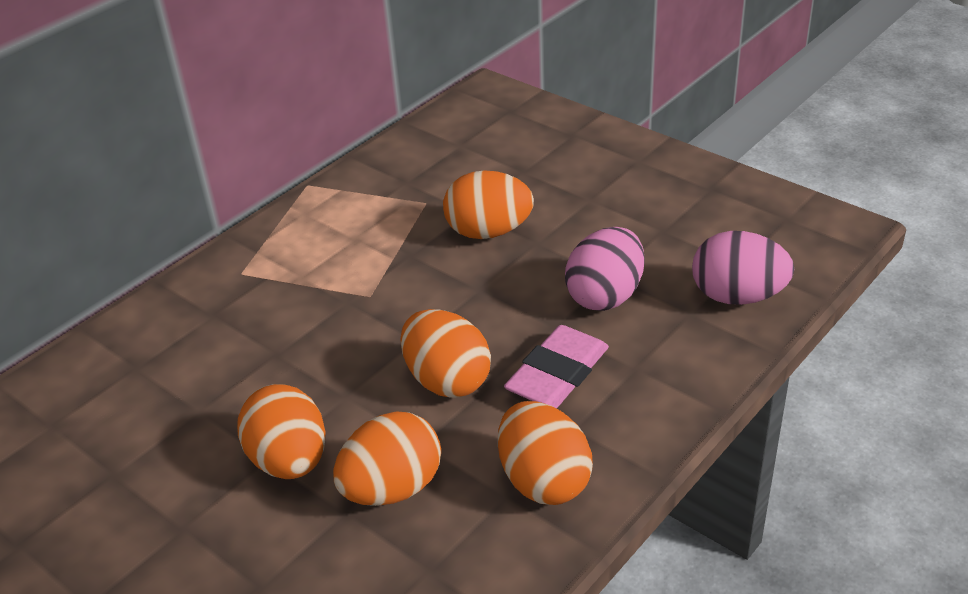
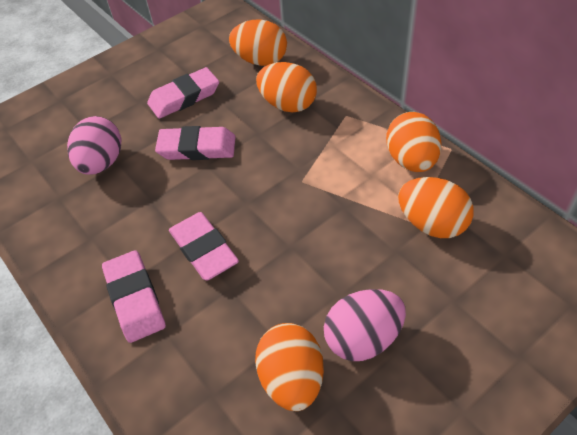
pink eraser: [504,325,609,409] = 1 -> [102,250,166,343] [147,67,219,119] [155,126,236,160] [169,212,239,281] = 4

